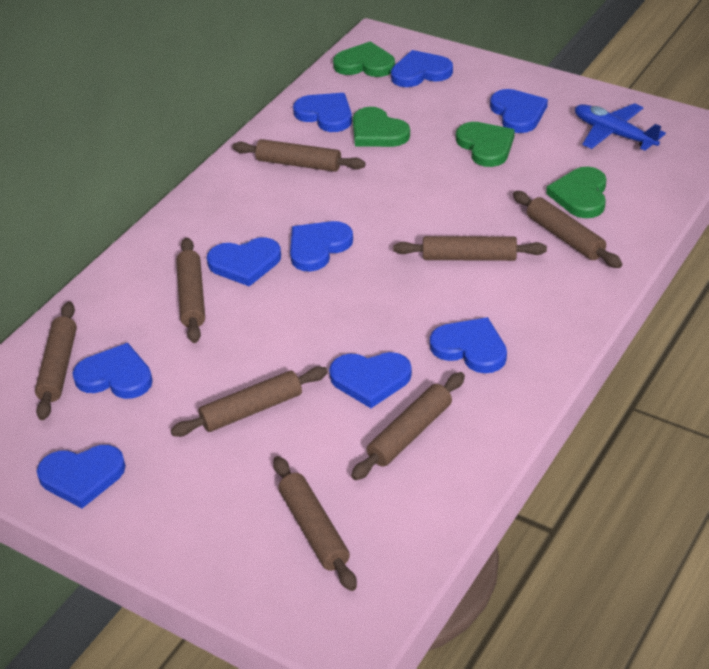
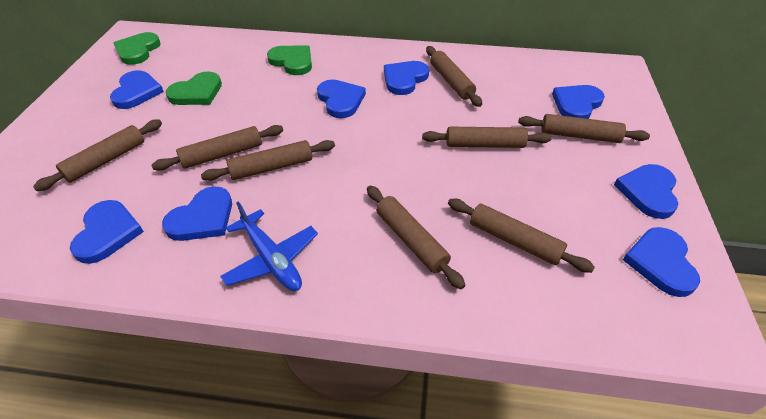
blue heart: [37,445,126,508] [72,343,153,399] [207,237,281,286] [290,221,353,272] [293,93,352,132] [329,352,412,408] [391,50,453,87] [430,317,507,373] [490,89,548,133] = 9 -> [70,200,144,264] [110,70,164,109] [162,186,232,241] [317,80,366,118] [384,61,429,95] [552,85,605,119] [614,164,678,219] [623,227,700,297] = 8
green heart: [333,41,395,77] [353,107,410,147] [456,122,515,167] [546,167,606,218] = 4 -> [113,32,161,65] [165,71,222,105] [267,45,312,75] = 3

